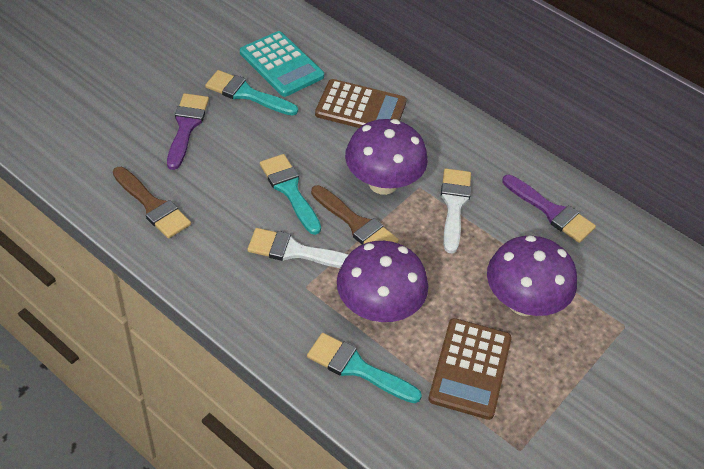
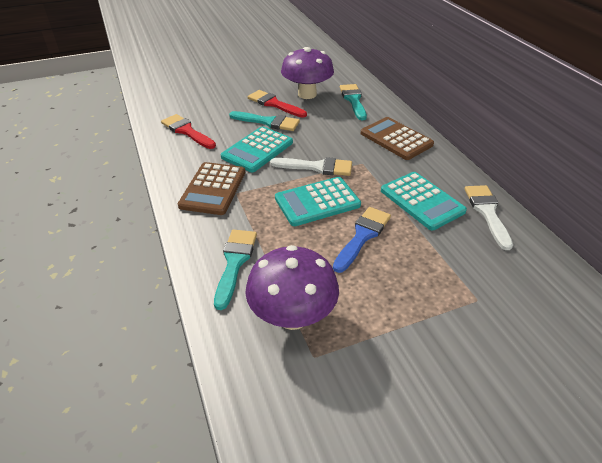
blue brush: none = 0 -> [333,207,391,273] = 1
brown brush: [113,167,191,239] [311,185,399,245] = 2 -> none = 0
purple brush: [167,93,209,170] [502,175,596,243] = 2 -> none = 0
purple mushroom: [337,241,428,322] [345,119,428,195] [487,235,577,316] = 3 -> [246,245,339,330] [281,47,334,99] = 2
red brush: none = 0 -> [161,114,216,149] [248,90,307,118] = 2
turquoise calculator: [240,31,324,97] = 1 -> [221,126,293,172] [275,177,361,226] [381,172,467,230] = 3

